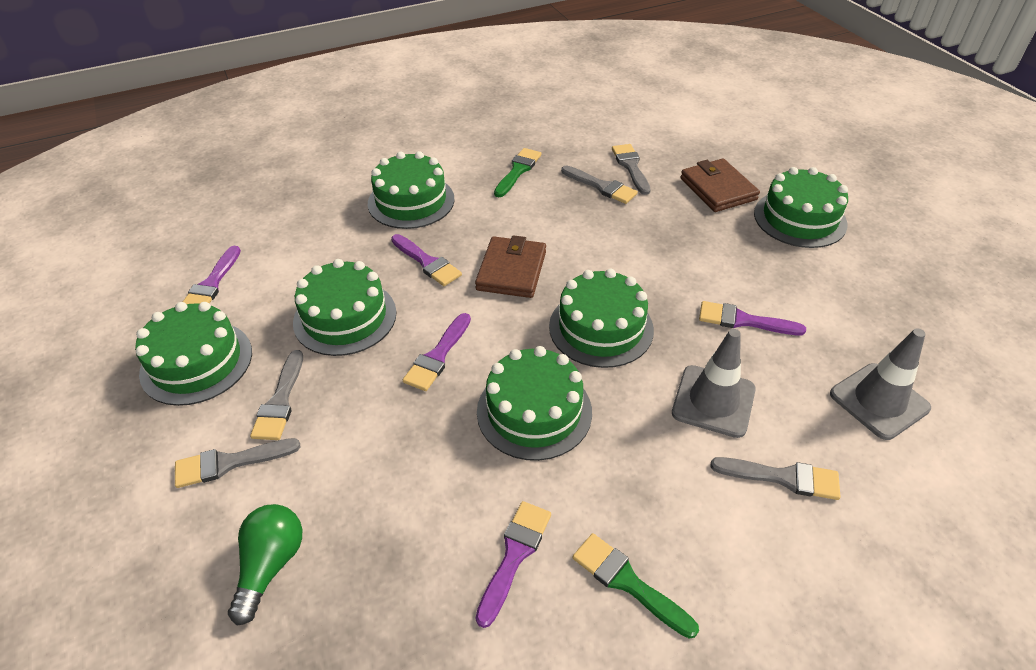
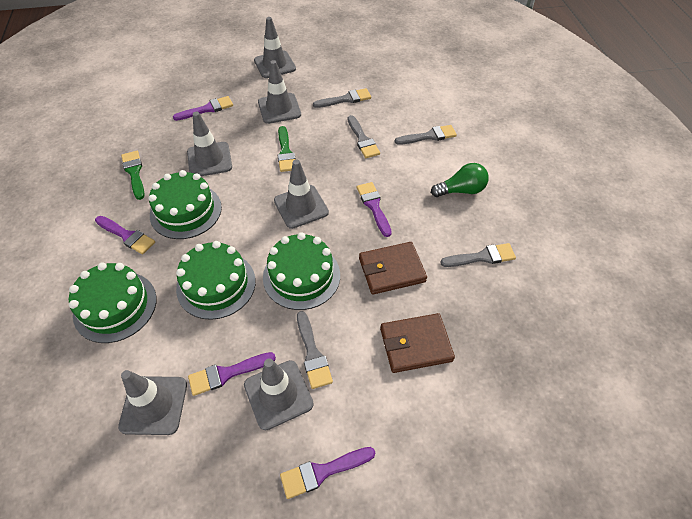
green cake: [135,302,252,406] [293,259,397,356] [368,151,455,229] [477,346,592,461] [549,269,654,368] [754,167,848,248] = 6 -> [69,262,157,343] [148,170,222,239] [176,241,256,320] [263,232,340,310] = 4
grey traffic cone: [672,329,756,438] [830,328,931,440] = 2 -> [118,370,187,435] [187,112,232,176] [244,358,314,430] [254,17,296,78] [258,60,301,124] [274,159,329,229] = 6

